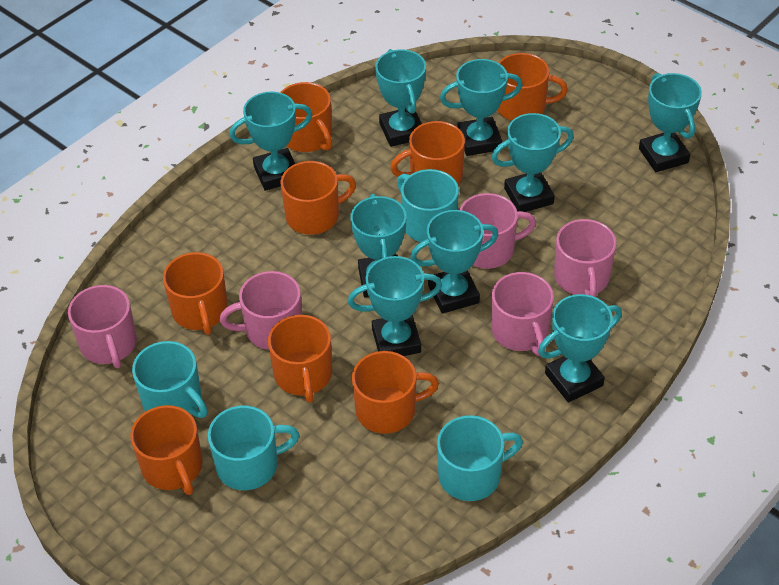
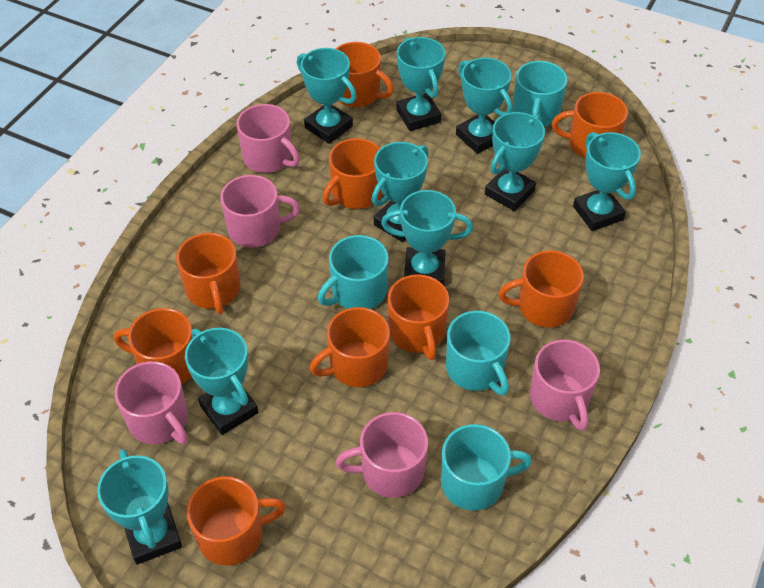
orange mug: [130,405,202,495] [163,252,228,335] [268,315,332,403] [280,82,332,152] [280,161,356,235] [352,351,439,434] [390,121,465,185] [497,53,568,120] = 8 -> [114,308,193,384] [176,233,240,315] [186,476,286,565] [310,307,390,387] [323,138,382,209] [336,42,394,107] [388,274,449,360] [498,251,584,327] [552,92,628,158] = 9

